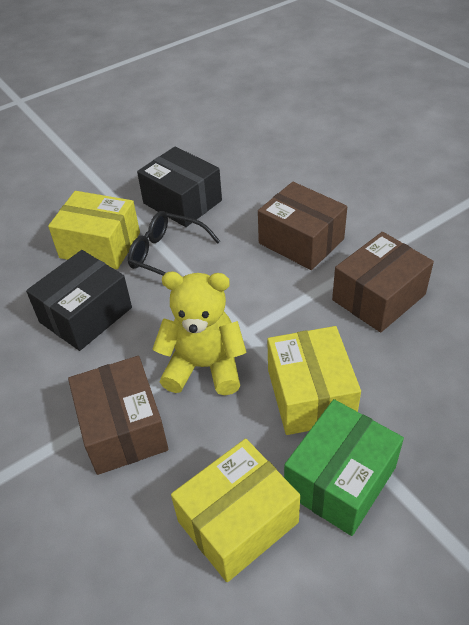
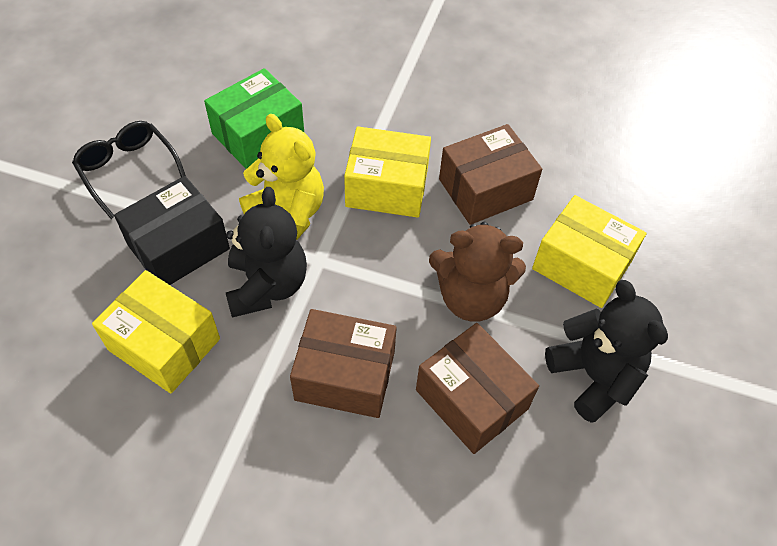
black box: [26,250,132,351] [137,146,222,227] = 2 -> [114,176,230,285] = 1
black teddy bear: none = 0 -> [225,187,307,318] [545,280,668,423] = 2
brown teddy bear: none = 0 -> [429,222,526,322] = 1

